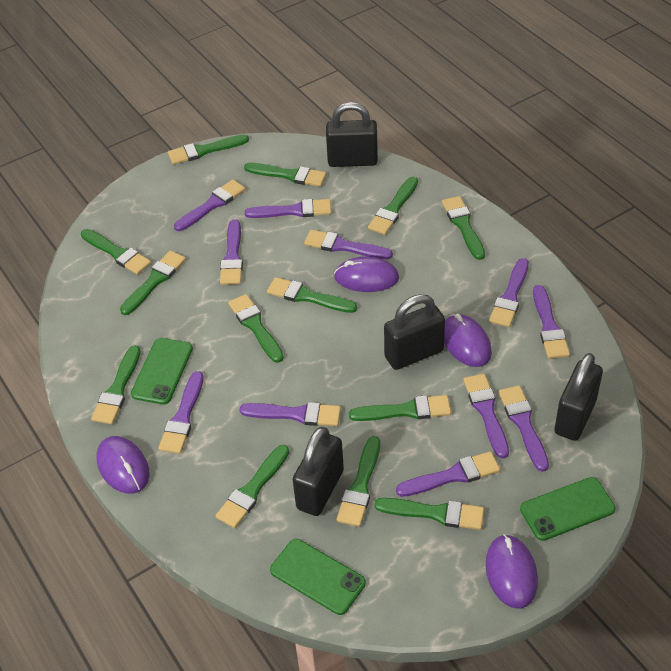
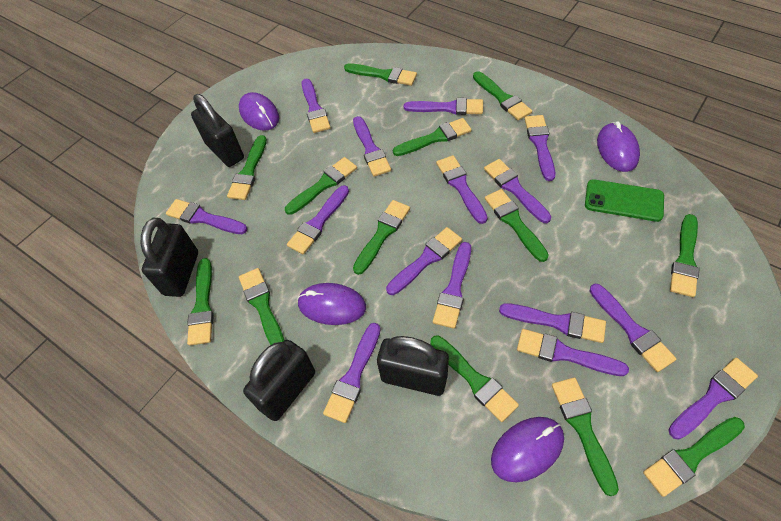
green phone: [131,338,193,405] [270,539,366,615] [520,477,616,541] = 3 -> [585,179,664,222] = 1
purple brush: [159,371,204,454] [174,179,246,231] [220,219,243,285] [240,402,341,426] [245,199,331,218] [304,230,393,259] [396,451,500,497] [463,374,509,459] [489,258,529,327] [498,386,549,472] [533,285,570,359] = 11 -> [166,199,247,234] [287,185,349,254] [302,78,331,133] [323,323,380,423] [353,116,391,177] [386,227,462,295] [404,98,483,115] [433,242,471,329] [436,155,488,224] [484,159,551,223] [499,303,606,343] [517,329,629,376] [525,115,555,181] [590,283,677,372] [668,358,758,440] = 15

